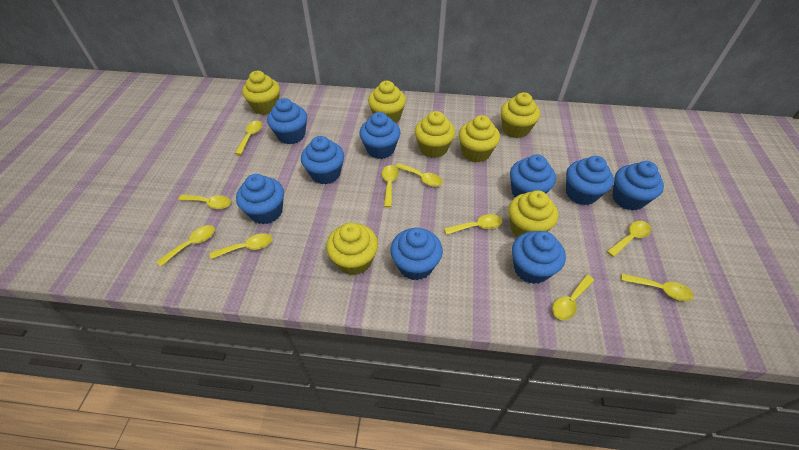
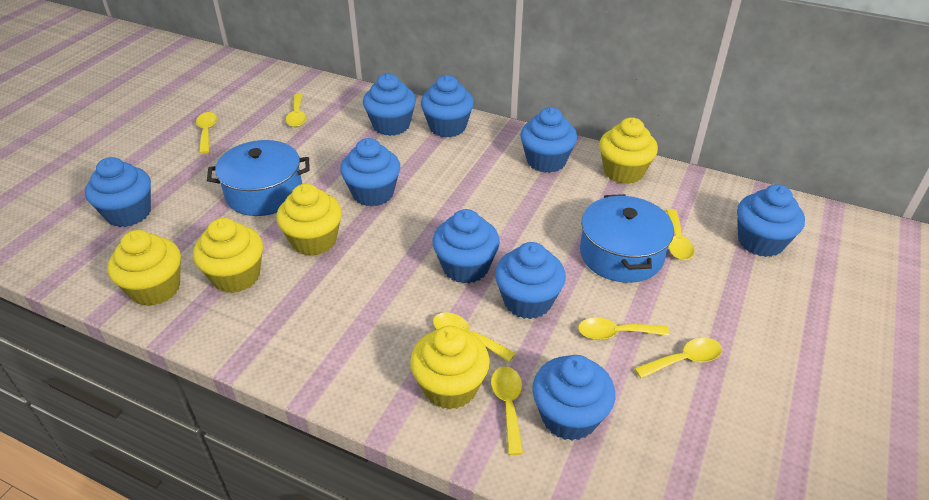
blue pot: none = 0 -> [207,140,310,216] [580,194,674,283] = 2
yellow cupcake: [242,71,280,115] [326,223,378,275] [368,81,406,123] [415,111,455,158] [459,115,500,162] [501,92,540,138] [509,190,558,237] = 7 -> [108,230,181,306] [193,218,263,293] [276,184,342,256] [410,326,490,410] [599,117,658,184] = 5
yellow spoon: [157,225,215,266] [178,194,231,209] [210,233,272,259] [235,121,262,155] [382,165,399,207] [395,163,443,187] [444,214,502,235] [552,275,594,320] [607,221,651,257] [621,274,694,301] = 10 -> [196,112,217,154] [286,94,307,127] [433,312,516,362] [491,366,523,455] [578,317,669,340] [634,338,722,378] [666,209,694,260] = 7

